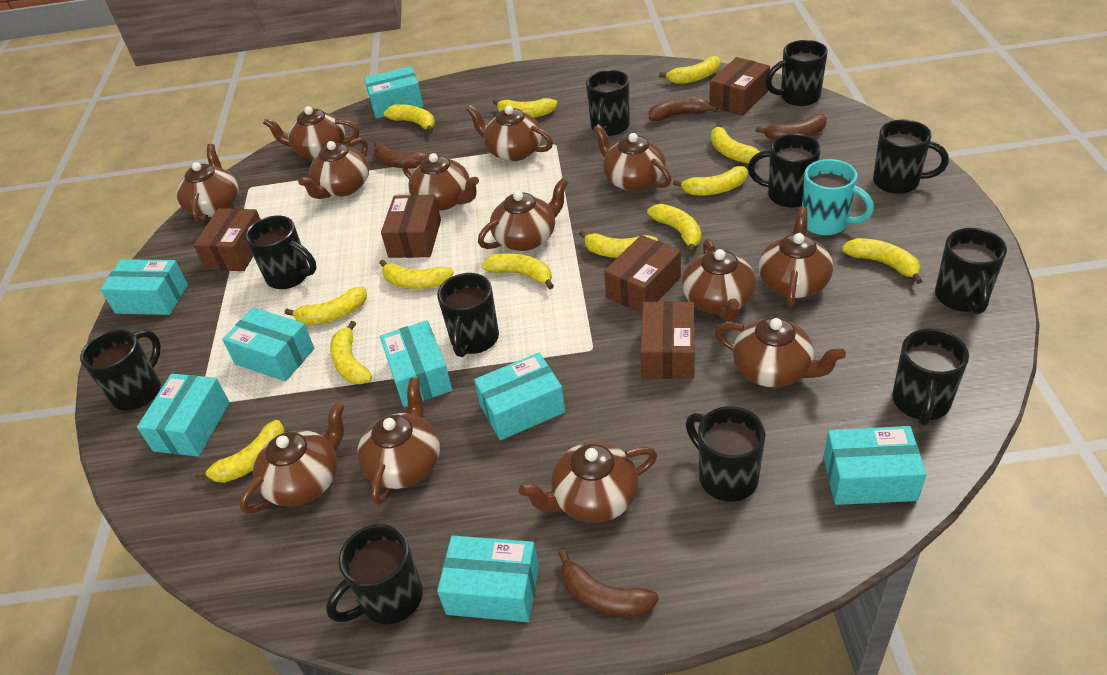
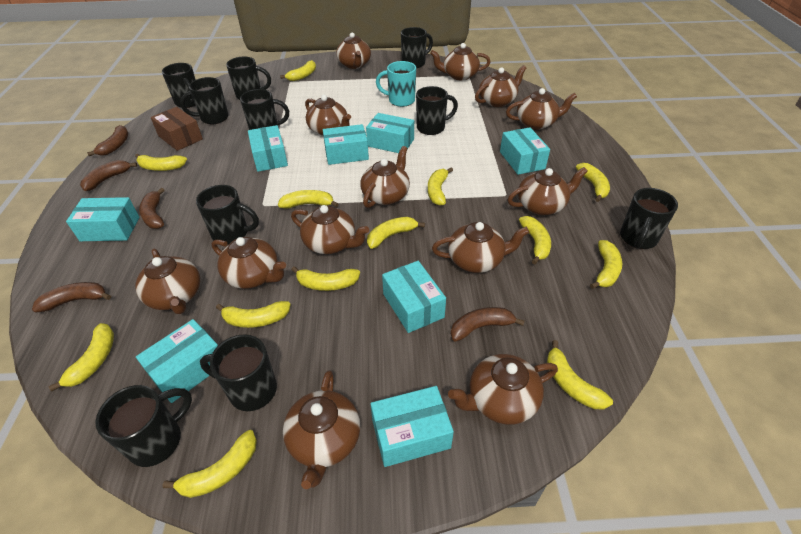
black mug: [80,329,161,410] [245,216,317,289] [326,524,423,624] [437,273,499,357] [586,70,630,136] [686,406,766,502] [748,134,821,208] [765,40,828,106] [873,120,949,194] [892,329,969,425] [935,228,1007,314] = 11 -> [95,385,192,467] [162,63,196,108] [180,77,229,124] [196,185,259,245] [200,334,277,411] [226,57,271,100] [240,89,289,130] [401,27,433,68] [416,86,458,135] [620,188,678,249] = 10
brown banana: [373,142,430,169] [558,550,659,617] [649,97,718,121] [755,114,827,141] = 4 -> [32,282,111,312] [80,160,137,191] [87,125,128,156] [139,188,165,229] [451,307,525,342] = 5
brown box: [194,208,260,271] [381,195,441,258] [604,235,681,313] [640,301,695,379] [709,57,770,116] = 5 -> [151,107,203,151] = 1

